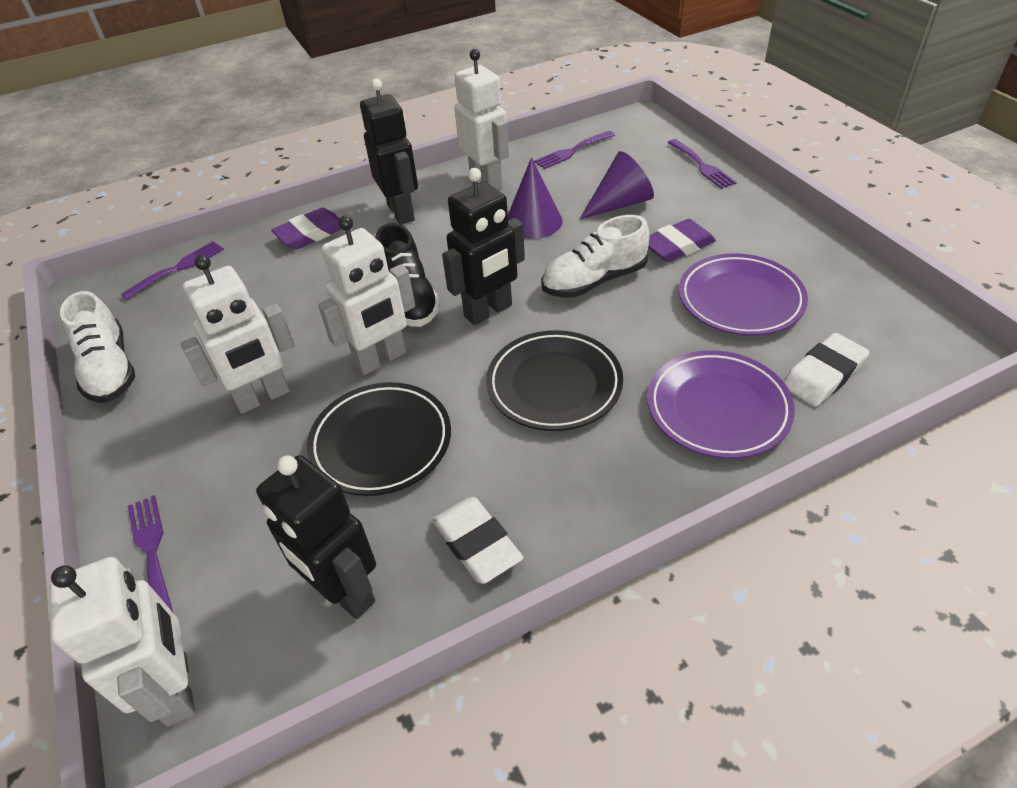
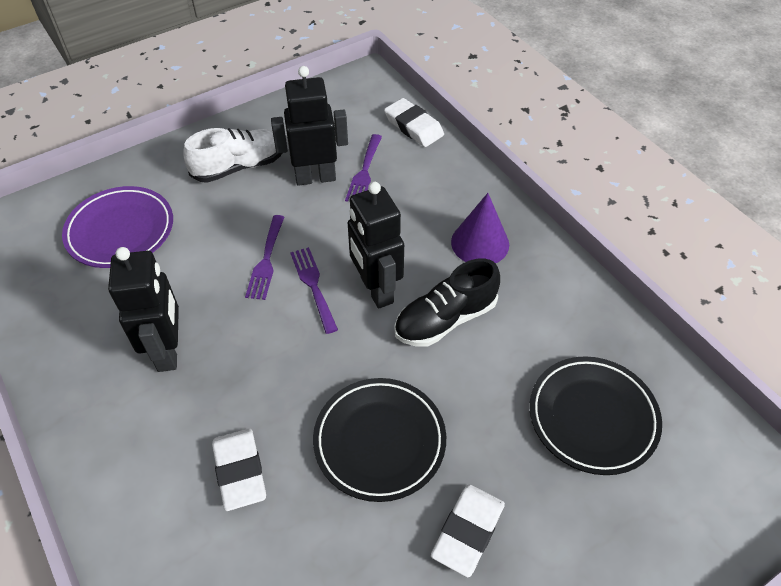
purple cone: [508,157,563,239] [580,151,654,219] = 2 -> [451,193,509,263] = 1
purple eraser: [271,207,341,249] [648,219,716,262] = 2 -> none = 0
purple fork: [121,241,224,300] [128,495,173,612] [534,131,615,169] [668,139,737,189] = 4 -> [245,215,284,300] [290,247,338,334] [345,134,382,202] = 3
purple plate: [647,351,795,459] [679,253,808,336] = 2 -> [62,186,173,268] = 1
white eraser: [432,497,523,584] [783,333,869,406] = 2 -> [212,429,266,511] [384,98,444,147] [431,484,505,577] = 3
white robot: [50,557,195,726] [180,255,294,414] [318,216,415,375] [454,49,509,189] = 4 -> none = 0
white shoe: [60,291,135,403] [541,215,650,298] = 2 -> [183,128,282,183] = 1

